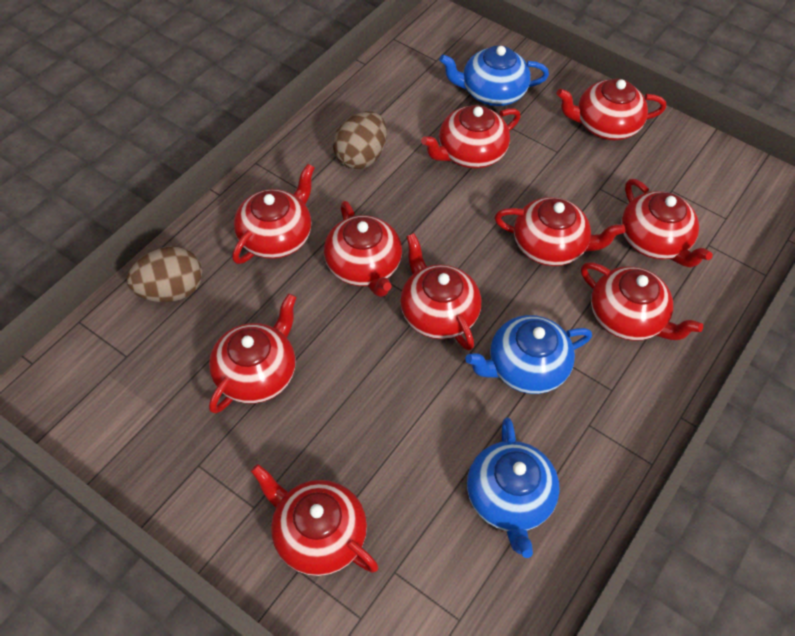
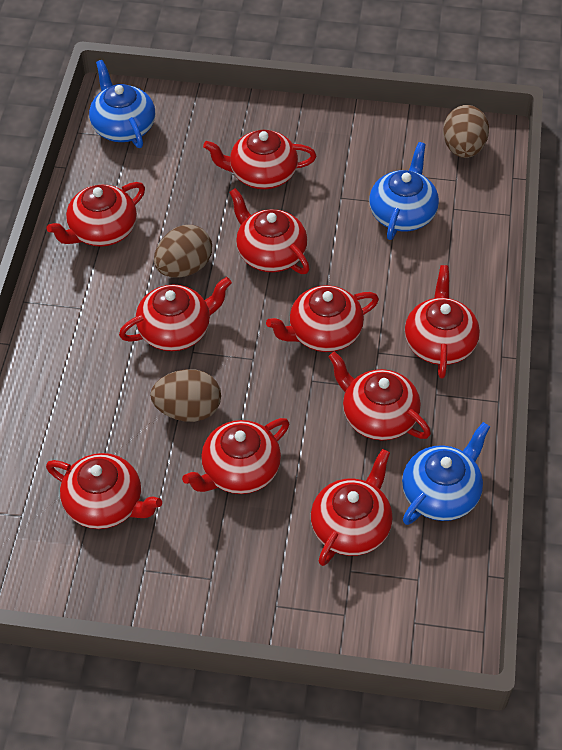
brown egg: [127,246,202,302] [333,111,387,169] = 2 -> [150,369,221,422] [154,225,212,278] [443,105,489,158] = 3

